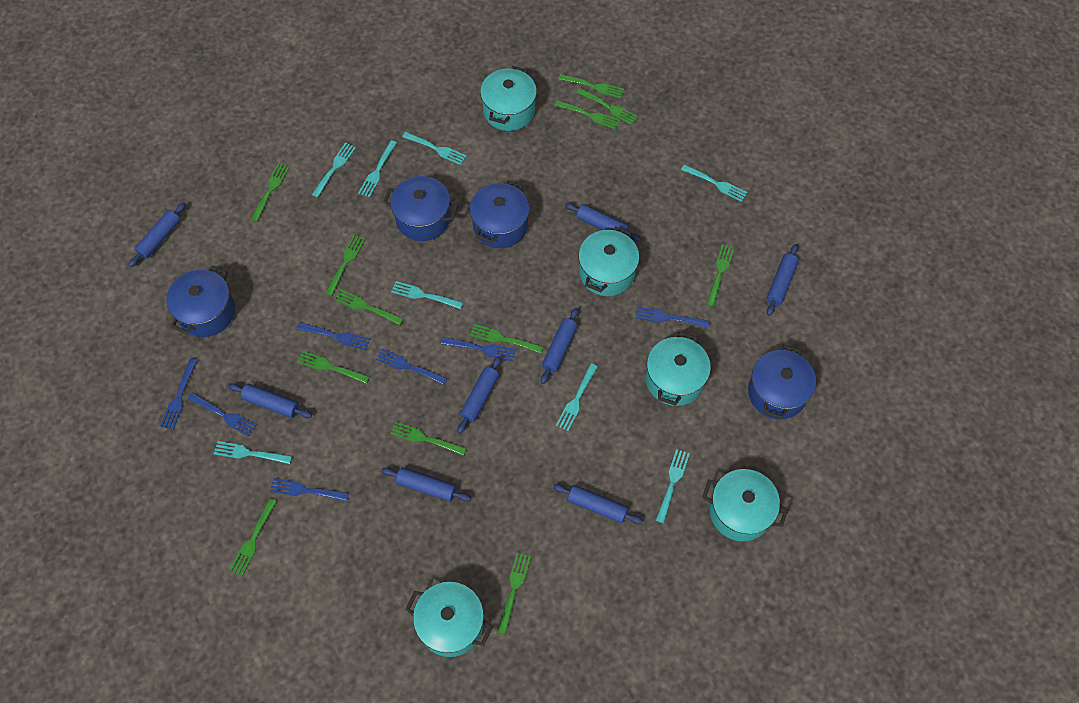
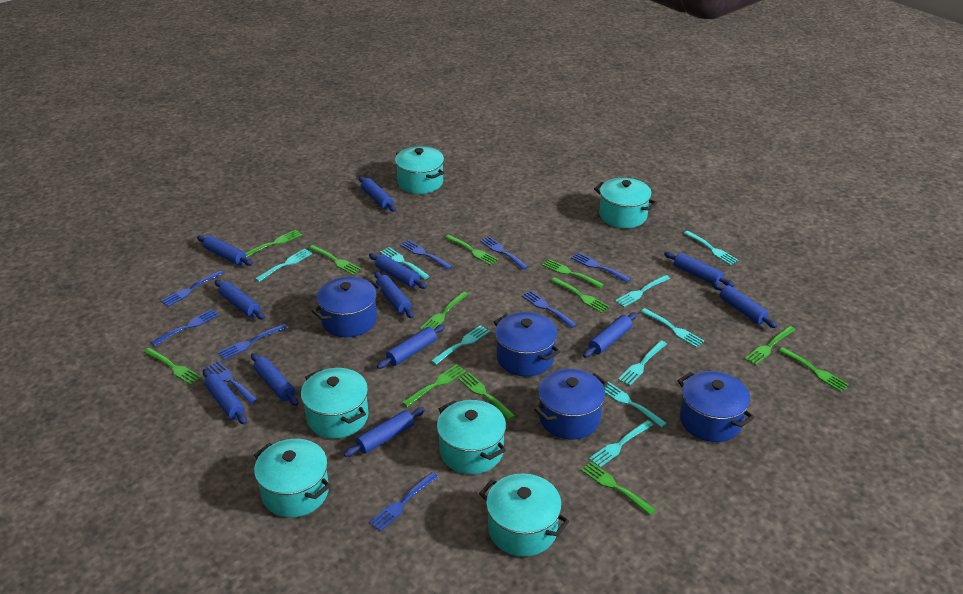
blue fork: [160,358,198,430] [187,392,257,437] [270,478,349,501] [297,322,370,350] [376,348,447,385] [441,337,516,361] [635,306,710,328] = 7 -> [151,309,219,346] [161,270,224,307] [207,361,258,404] [218,324,288,360] [369,472,438,532] [400,240,453,270] [480,236,528,270] [522,291,577,328] [571,252,631,283] = 9
blue rolling pin: [129,202,186,267] [228,383,312,418] [381,467,471,502] [457,356,501,434] [541,308,579,384] [553,484,643,524] [565,203,641,241] [767,244,799,316] = 8 -> [197,235,253,266] [203,369,247,425] [214,280,265,319] [251,353,299,406] [344,408,425,457] [359,177,396,212] [369,253,427,289] [374,272,414,318] [377,325,445,369] [583,312,637,358] [664,252,734,287] [712,282,777,328] = 12
turquoise fork: [214,441,292,464] [312,143,356,198] [358,140,397,197] [391,281,463,309] [402,132,467,165] [556,363,598,431] [656,449,690,523] [681,164,747,202] = 8 -> [255,249,313,282] [380,247,429,279] [431,325,490,365] [589,420,653,467] [604,382,667,428] [615,275,670,307] [618,341,667,385] [641,308,704,347] [683,231,738,265] = 9
turquoise pot: [405,582,493,657] [480,66,537,131] [578,226,639,296] [646,332,711,406] [702,469,788,541] = 5 -> [254,439,331,517] [301,368,369,438] [395,146,444,194] [437,400,506,474] [479,474,570,557] [594,178,657,228] = 6

